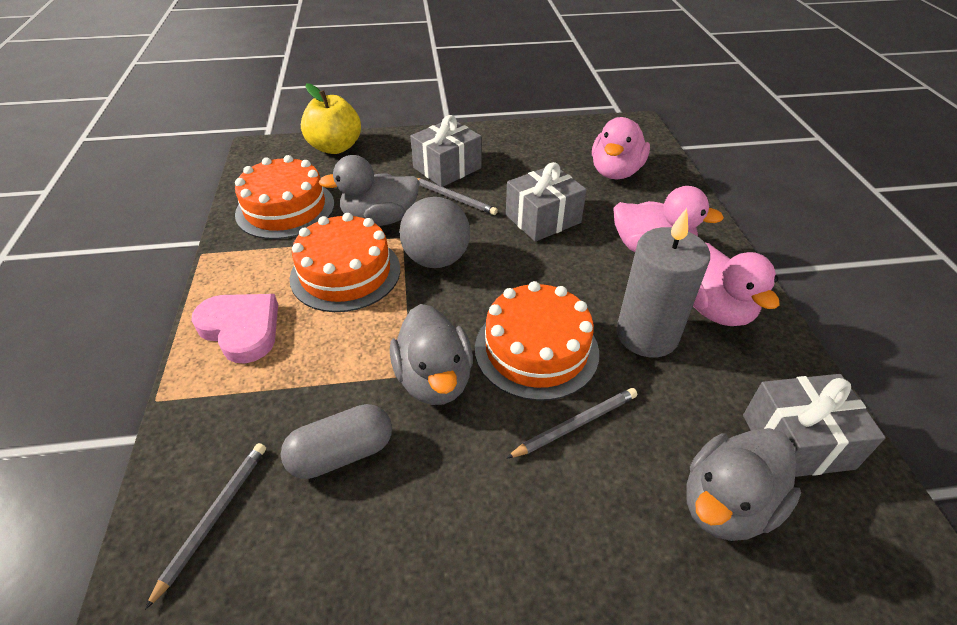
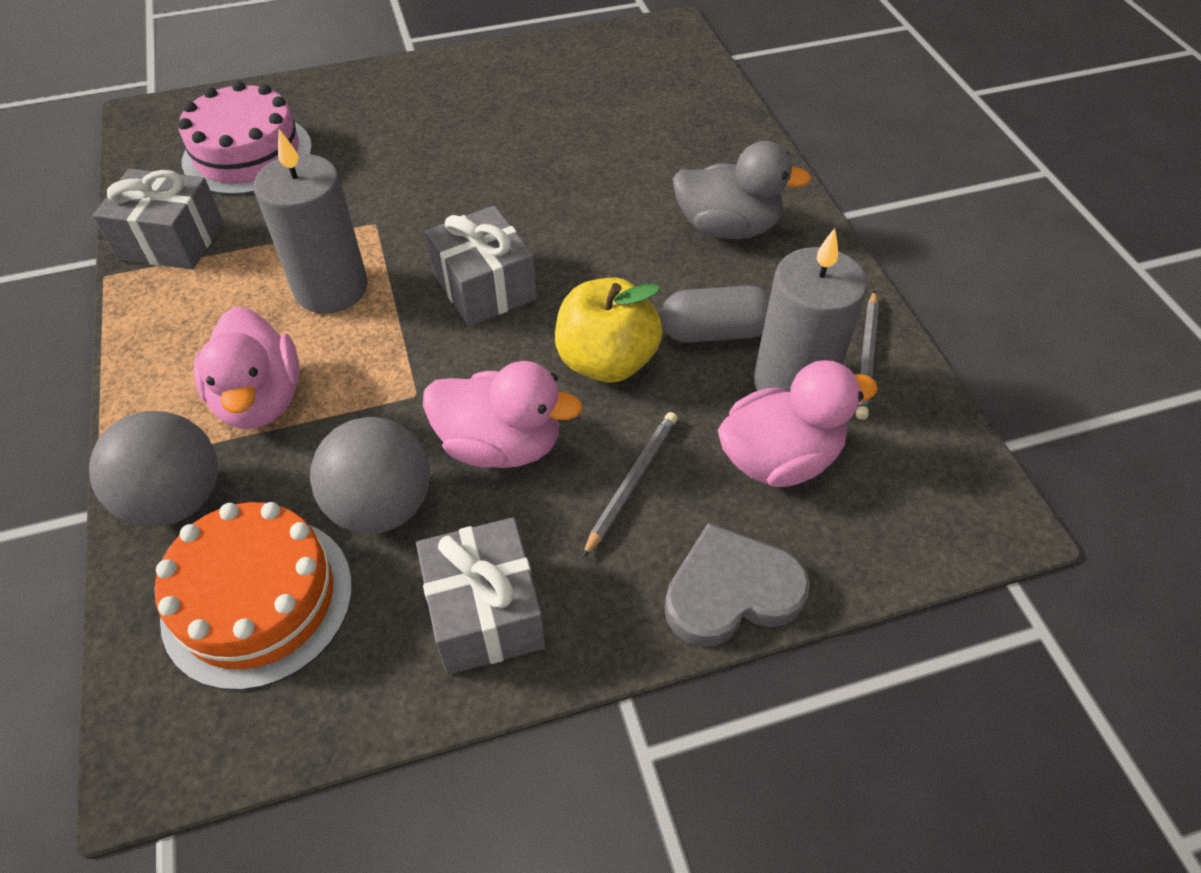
grey ball: [399,197,470,268] = 1 -> [89,411,218,527] [310,417,430,534] = 2
grey candle: [616,208,710,357] = 1 -> [254,129,368,313] [754,228,867,392] = 2
grey duck: [319,155,420,226] [390,304,473,405] [686,428,801,541] = 3 -> [673,141,812,239] = 1
grey heart: none = 0 -> [664,523,810,647] = 1
grey pencil: [145,443,266,610] [417,178,498,215] [506,388,637,459] = 3 -> [582,412,678,558] [856,290,879,420] = 2
orange cake: [235,155,334,239] [290,213,400,312] [475,281,599,401] = 3 -> [154,502,352,690] = 1
pink cake: none = 0 -> [178,81,312,195] = 1
pink heart: [191,294,278,363] = 1 -> none = 0

